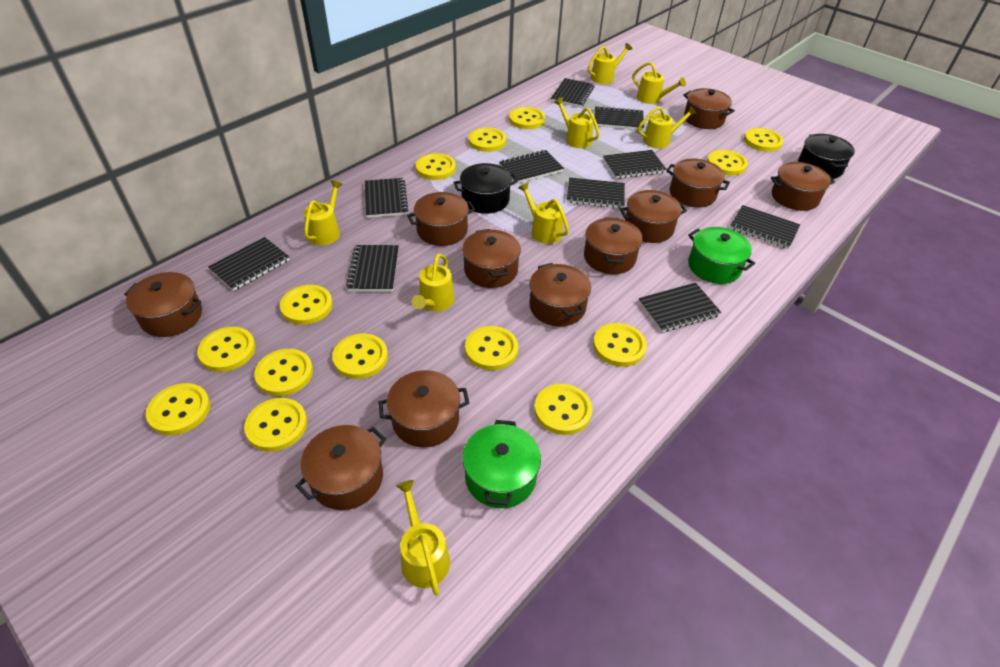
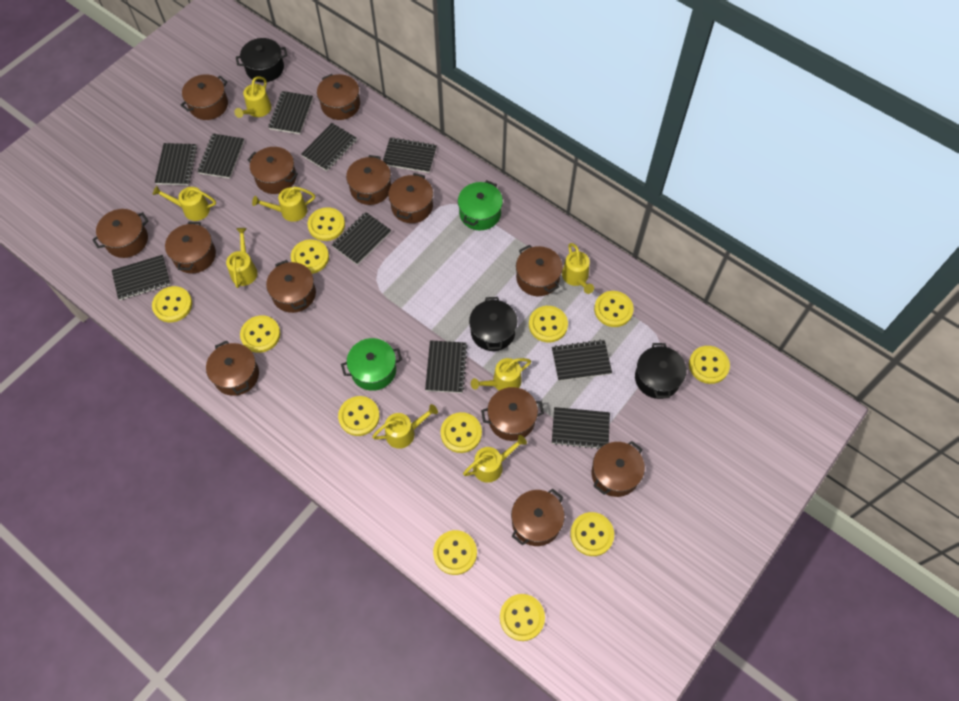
black pot: [454,163,518,214] [798,134,855,179] = 2 -> [236,38,287,83] [469,297,517,351] [635,343,687,399] = 3
brown pot: [124,272,202,337] [296,425,386,510] [378,370,469,448] [407,192,475,246] [462,229,521,288] [529,263,591,327] [584,217,643,274] [620,190,687,243] [666,158,730,208] [683,88,735,129] [771,162,835,211] = 11 -> [92,209,148,258] [165,222,216,273] [181,74,228,120] [206,341,259,396] [247,147,298,194] [266,260,316,313] [317,74,360,120] [346,155,391,205] [388,173,433,223] [481,387,544,441] [511,489,564,546] [516,245,563,296] [592,441,645,497] = 13
yellow button: [146,383,210,435] [197,327,256,372] [244,398,307,452] [254,349,313,396] [280,285,333,325] [332,333,388,379] [416,153,456,180] [465,326,518,370] [469,128,506,152] [509,107,545,129] [534,384,592,435] [593,323,647,367] [707,150,748,176] [744,128,783,152] = 14 -> [152,286,192,322] [240,315,280,353] [291,239,329,274] [307,207,345,241] [338,396,380,436] [433,530,477,575] [441,412,482,453] [500,594,545,641] [529,306,568,342] [570,512,614,556] [594,291,634,327] [689,346,730,384] = 12

